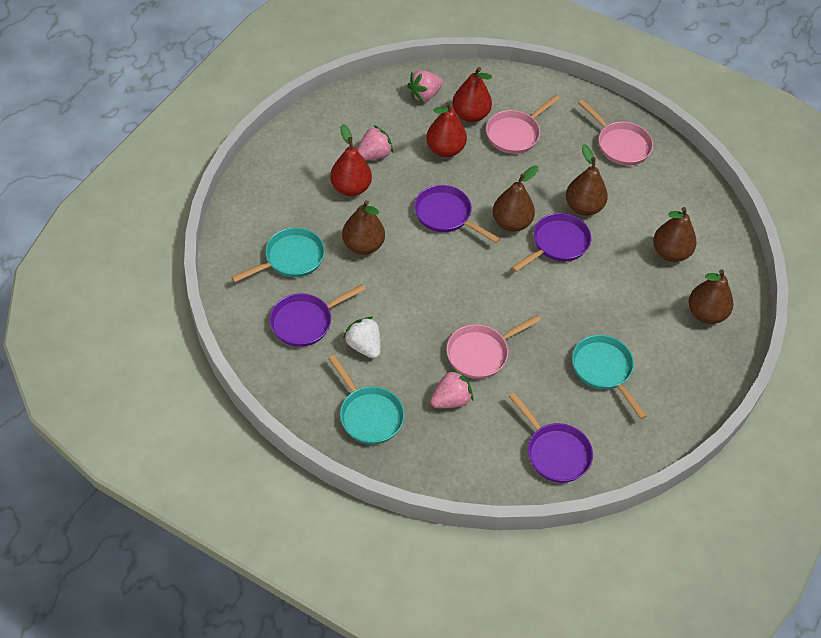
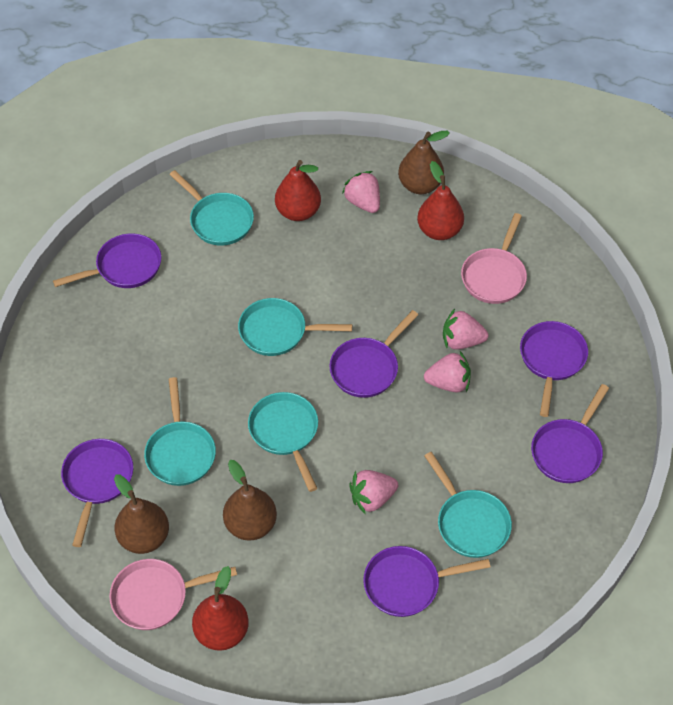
brown pear: [342,200,385,255] [493,165,539,232] [566,144,608,216] [653,207,697,262] [689,269,733,324] = 5 -> [114,475,169,554] [223,460,277,541] [398,131,450,194] = 3
pink pan: [446,315,541,379] [486,95,560,154] [579,100,653,166] = 3 -> [109,559,237,630] [461,213,527,304] = 2
pink strawberry: [357,125,393,160] [407,70,443,102] [431,369,473,408] = 3 -> [342,171,380,213] [349,470,398,515] [424,351,471,392] [443,309,488,350] = 4
purple pan: [270,284,366,347] [414,185,500,243] [509,392,593,483] [511,213,591,272] = 4 -> [53,233,161,288] [61,439,133,547] [330,310,418,398] [363,546,490,617] [520,321,588,417] [531,384,609,483] = 6
turquoise pan: [231,227,325,282] [328,355,405,444] [572,335,647,419] = 3 -> [144,377,216,486] [169,170,254,246] [238,298,352,356] [248,392,318,492] [425,452,512,558] = 5
white strawberry: [343,317,381,359] = 1 -> none = 0

